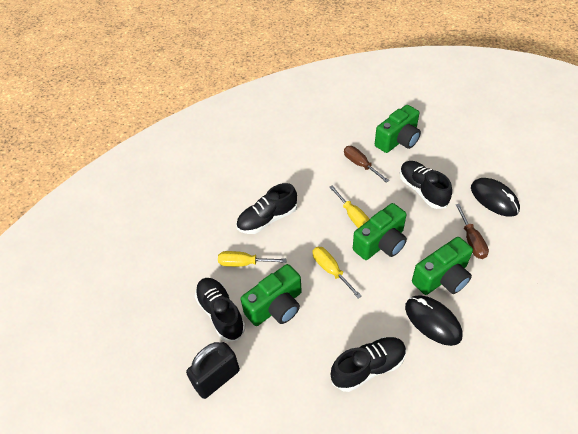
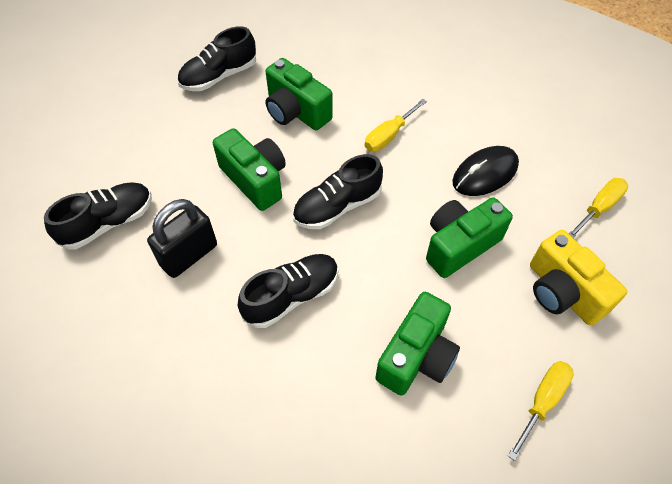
black mouse: [405,295,462,346] [471,178,520,217] = 2 -> [452,146,519,196] = 1
brown screwdriver: [344,146,389,183] [455,204,489,259] = 2 -> none = 0
yellow camera: none = 0 -> [530,230,627,326] = 1

